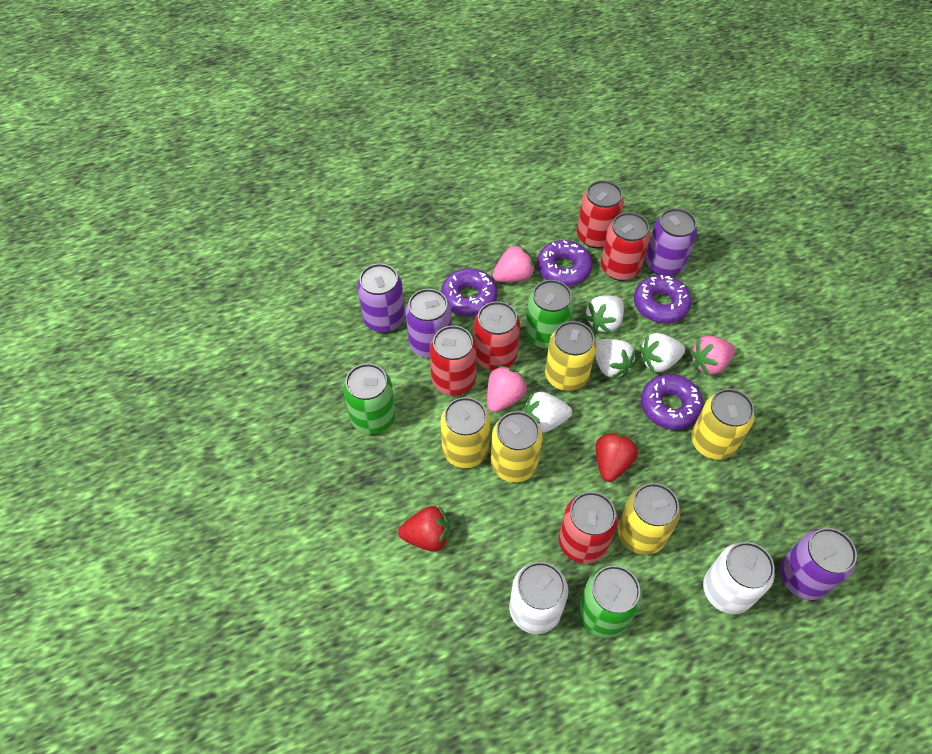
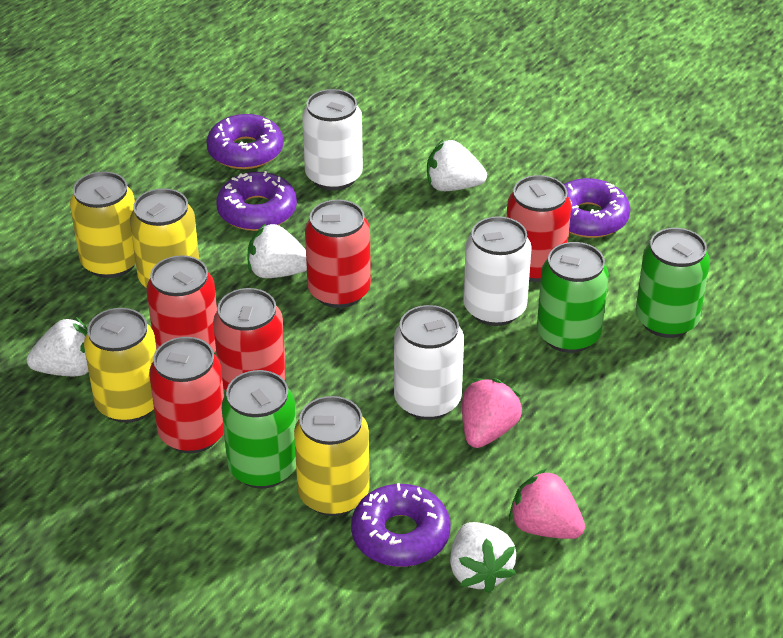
pink strawberry: [487,365,528,412] [492,244,535,282] [690,336,735,376] = 3 -> [462,379,522,448] [509,469,585,539] = 2
purple can: [357,263,405,333] [405,289,452,358] [645,208,697,276] [780,528,857,600] = 4 -> none = 0
red strawberry: [398,506,451,552] [596,432,638,482] = 2 -> none = 0
white can: [509,562,568,634] [703,542,775,614] = 2 -> [302,89,363,191] [394,305,464,420] [463,216,532,326] = 3
yellow can: [440,397,490,468] [491,411,542,482] [545,321,597,391] [618,483,680,555] [691,389,754,460] = 5 -> [70,171,136,278] [84,308,157,423] [130,188,199,288] [294,396,370,516] = 4

